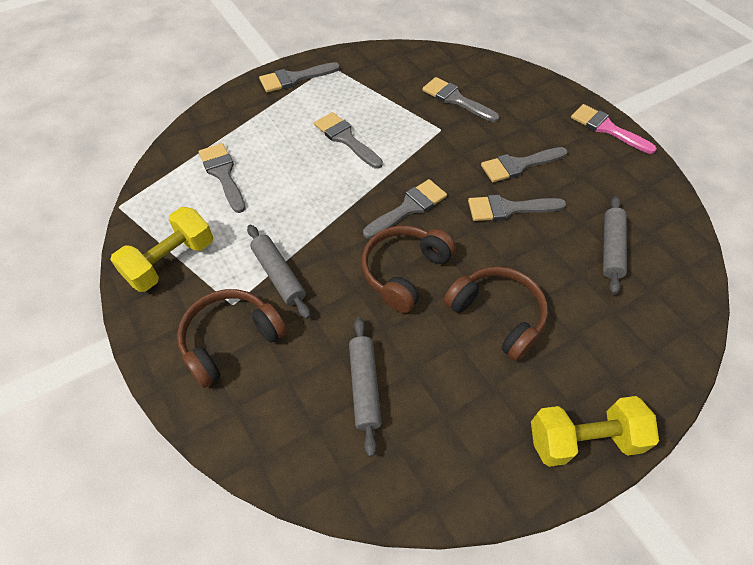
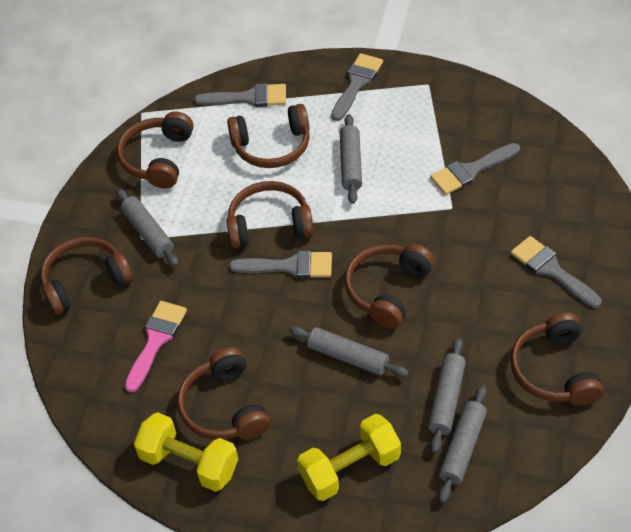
brown headphones: [177,289,287,388] [361,226,456,313] [444,267,548,361] = 3 -> [40,237,133,315] [117,112,194,189] [177,347,270,440] [227,104,310,168] [227,181,314,249] [345,244,435,329] [510,312,604,406] = 7
grey brush: [199,143,246,213] [259,62,340,92] [314,112,383,169] [363,179,447,239] [422,77,499,122] [468,195,566,221] [481,147,568,182] = 7 -> [194,83,286,107] [229,251,332,279] [331,53,383,121] [430,143,520,195] [511,236,602,308] = 5
grey rolling pin: [247,225,310,319] [349,317,382,457] [603,196,627,294] = 3 -> [116,188,179,267] [289,326,409,377] [340,114,362,204] [428,337,466,453] [438,385,487,503] = 5

